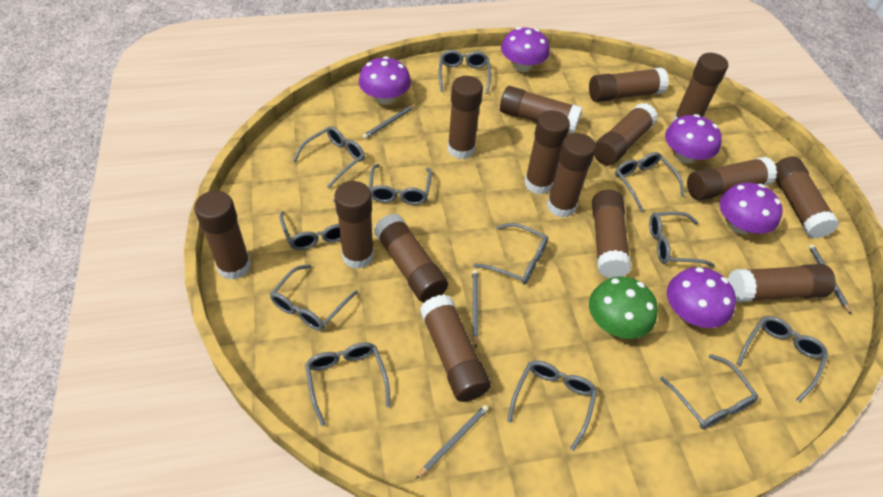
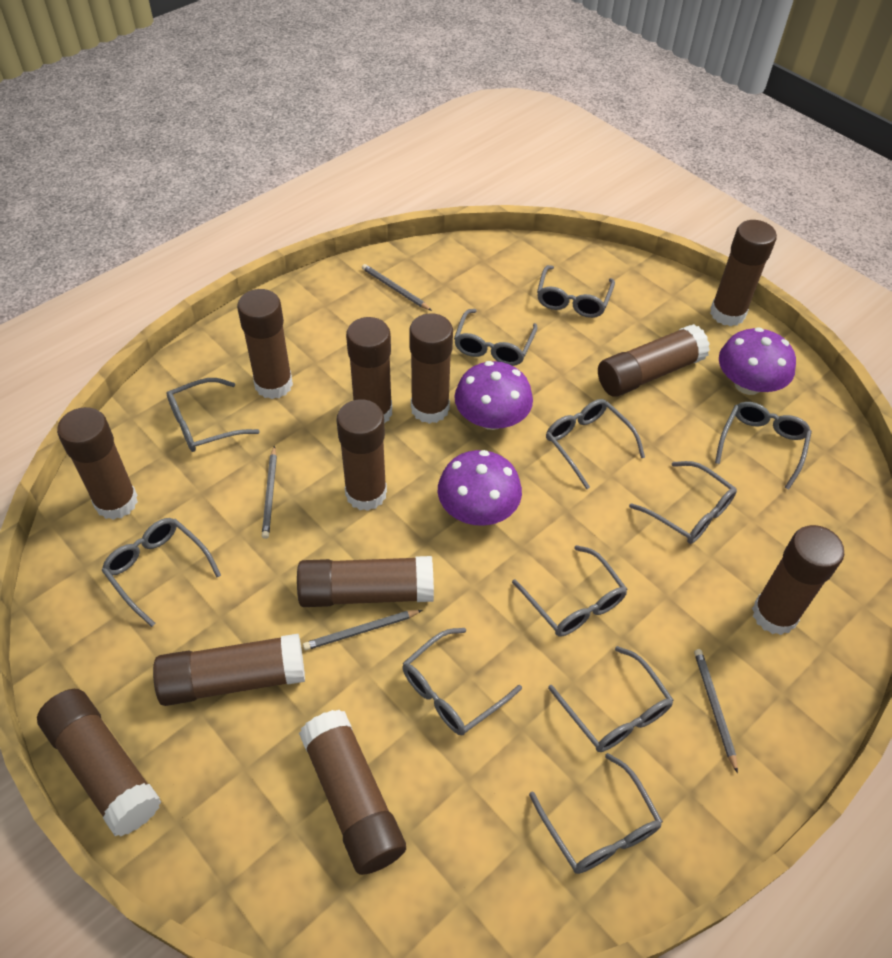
brown glue stick: [194,191,251,280] [335,181,374,269] [374,213,448,303] [420,294,491,402] [448,76,483,159] [500,86,582,133] [525,110,570,194] [547,133,596,218] [589,67,669,102] [592,189,631,278] [594,103,658,166] [673,53,728,122] [687,157,777,200] [728,264,836,302] [775,157,840,239] = 15 -> [37,689,161,837] [57,407,138,520] [153,634,305,706] [237,289,293,399] [297,556,434,607] [299,710,406,875] [336,399,387,511] [346,317,392,424] [409,313,453,424] [598,324,710,397] [710,220,777,326] [752,525,844,635] = 12
green mushroom: [589,276,658,339] = 1 -> none = 0
grey glasses: [270,264,358,331] [279,199,341,250] [293,126,365,189] [305,342,391,426] [369,164,432,205] [438,50,491,94] [474,223,548,285] [507,361,597,451] [615,152,685,212] [649,212,715,267] [660,354,759,429] [737,316,828,403] = 12 -> [101,518,221,627] [166,378,259,452] [402,628,522,735] [454,309,538,366] [512,545,627,637] [529,753,663,874] [537,265,615,318] [546,399,645,490] [548,646,673,752] [629,461,737,544] [715,402,812,490] = 11
purple mushroom: [359,56,411,105] [501,27,550,72] [665,114,722,163] [667,267,736,328] [719,182,783,235] = 5 -> [438,450,522,526] [454,361,533,430] [719,327,796,395] = 3

